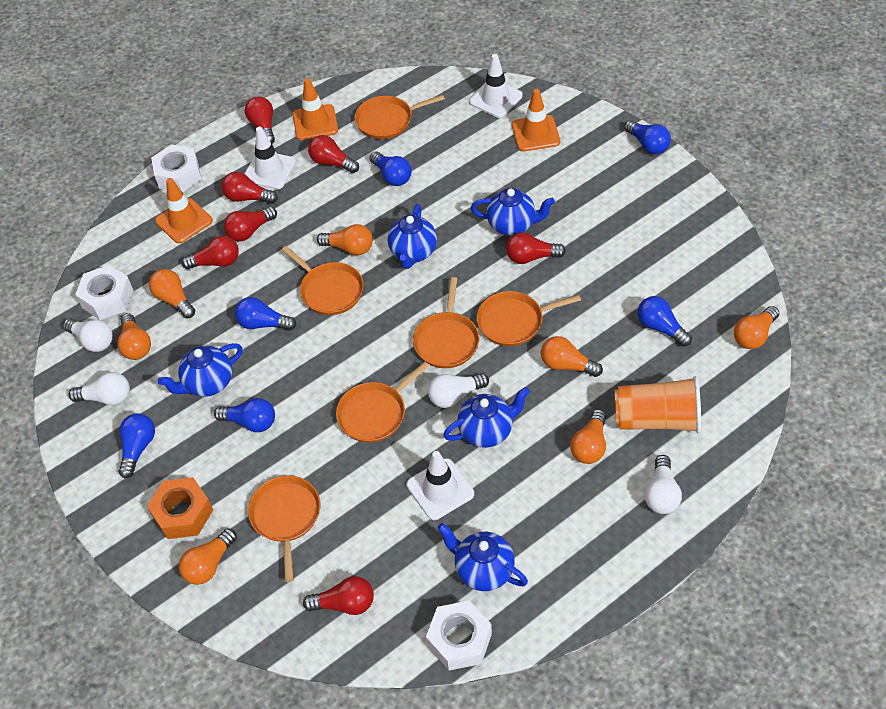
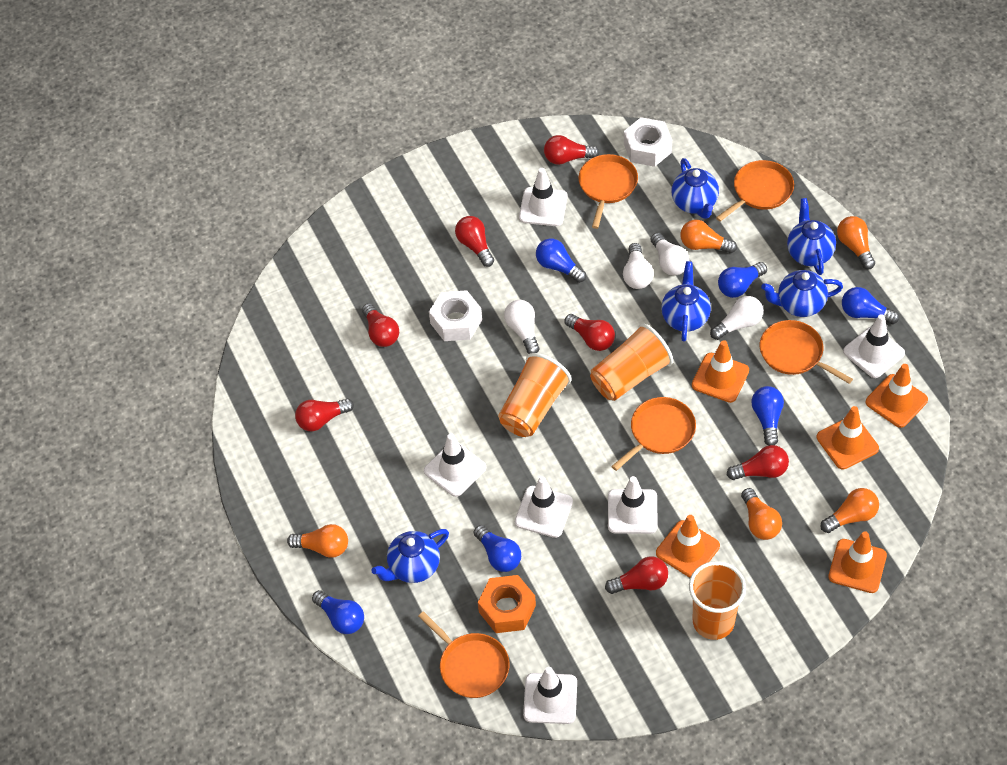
orange cup: [615,376,701,433] = 1 -> [498,353,572,437] [590,324,673,401] [689,561,746,640] = 3
orange light bulb: [117,313,151,360] [149,269,195,318] [179,528,237,585] [317,224,373,255] [541,336,603,377] [570,409,607,464] [734,306,779,349] = 7 -> [287,524,348,558] [680,220,737,253] [741,488,782,540] [821,488,879,533] [837,216,875,269] = 5
orange pan: [248,475,320,582] [282,246,364,315] [336,362,429,443] [355,95,445,139] [413,277,479,368] [477,291,581,346] = 6 -> [418,611,509,698] [578,154,638,229] [611,397,696,471] [716,160,794,222] [760,320,853,384] = 5
orange traffic cone: [155,178,213,243] [293,78,338,140] [512,89,560,151] = 3 -> [656,515,720,578] [692,340,749,403] [817,406,879,469] [828,532,887,593] [866,364,928,428] = 5
white nut: [75,265,133,320] [151,145,201,192] [426,601,492,670] = 3 -> [429,290,482,341] [624,117,672,167] = 2
white traffic cone: [244,127,296,189] [407,451,474,520] [469,54,523,118] = 3 -> [424,433,486,497] [515,477,573,538] [519,168,568,226] [523,667,577,724] [608,476,658,534] [843,314,905,378] = 6

